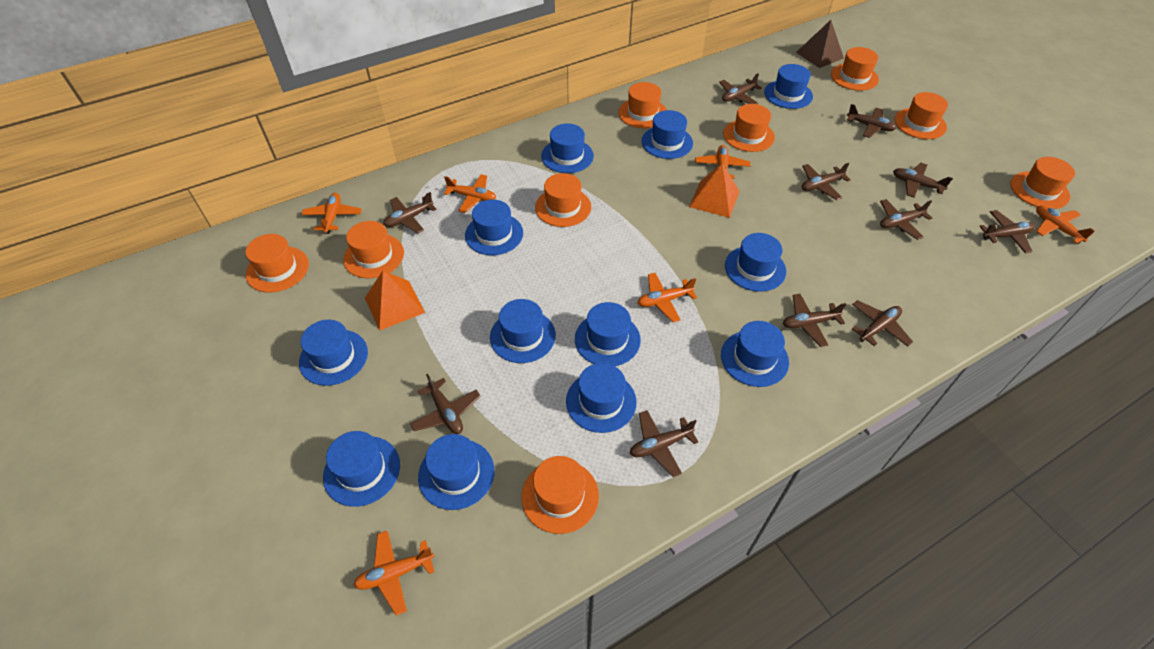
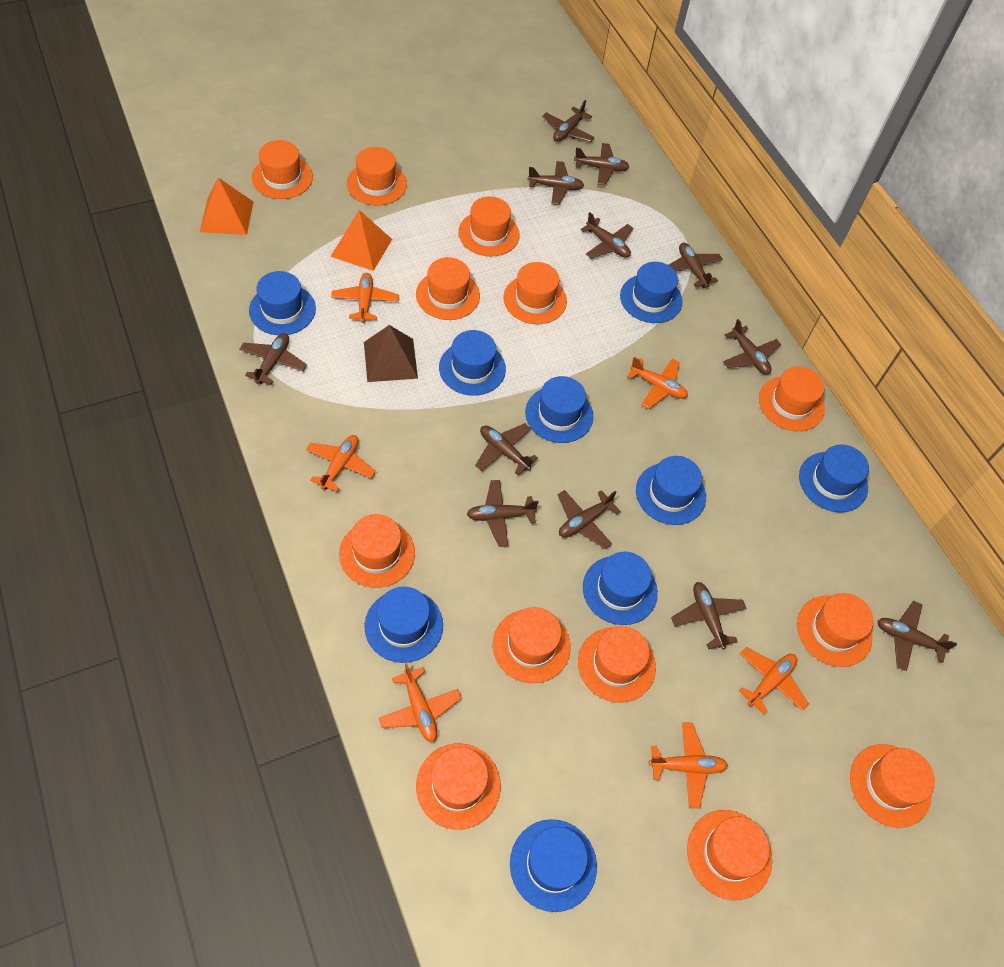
blue hat: [299,320,368,386] [323,431,400,507] [418,434,495,510] [465,199,523,255] [490,299,556,363] [541,124,594,173] [566,363,637,433] [575,302,641,366] [641,110,693,159] [721,321,789,387] [725,233,786,292] [764,64,813,109] = 12 -> [249,271,316,335] [364,586,443,663] [439,330,506,396] [510,819,597,912] [525,376,593,443] [583,552,658,625] [620,262,683,323] [636,456,706,525] [799,444,869,512] = 9
brown plane: [383,192,436,234] [410,374,481,434] [630,410,698,477] [719,73,762,104] [783,294,846,347] [802,163,851,200] [847,104,896,138] [852,300,913,347] [880,199,932,240] [893,163,953,198] [979,210,1035,253] = 11 -> [239,333,307,385] [467,480,539,547] [475,423,538,475] [528,161,584,205] [542,100,595,142] [558,490,621,549] [574,143,629,185] [581,212,633,259] [669,243,723,288] [671,582,747,650] [723,319,781,375] [877,601,957,671] = 12
orange hat: [245,234,309,292] [343,221,404,279] [521,456,599,534] [535,173,591,227] [618,82,667,128] [723,104,775,152] [831,47,879,91] [894,92,948,139] [1010,157,1075,209] = 9 -> [252,140,313,199] [339,514,415,588] [347,147,407,205] [416,257,480,320] [416,743,501,830] [458,196,520,257] [493,607,571,683] [503,262,567,324] [578,626,656,703] [687,810,772,900] [759,366,825,431] [797,593,874,667] [850,744,935,828] = 13

